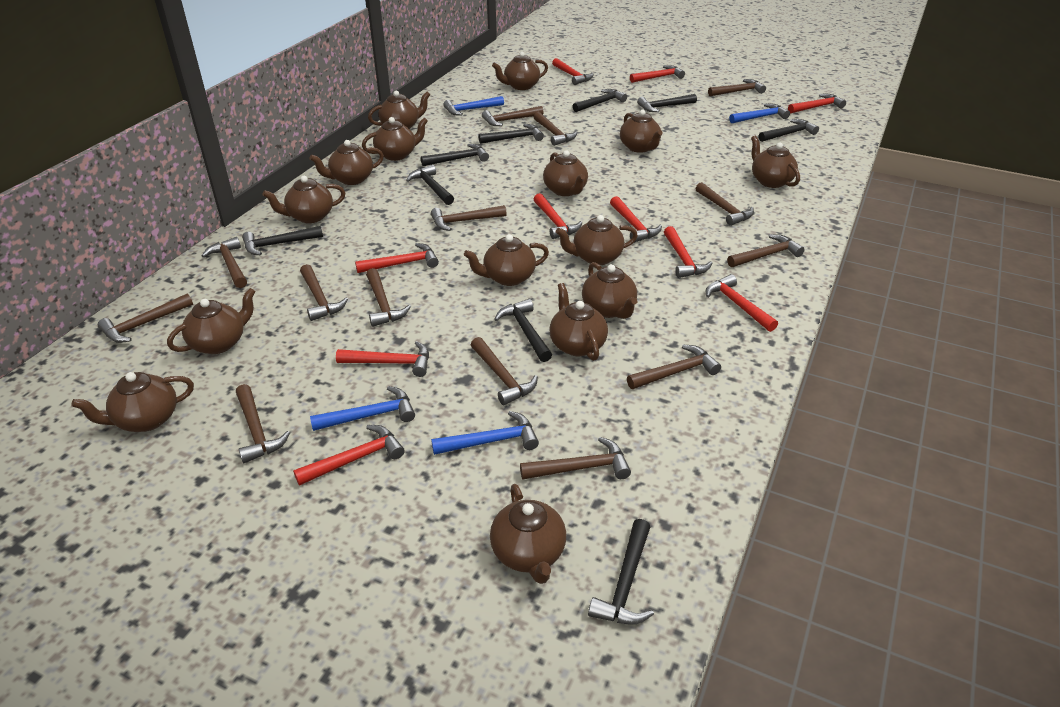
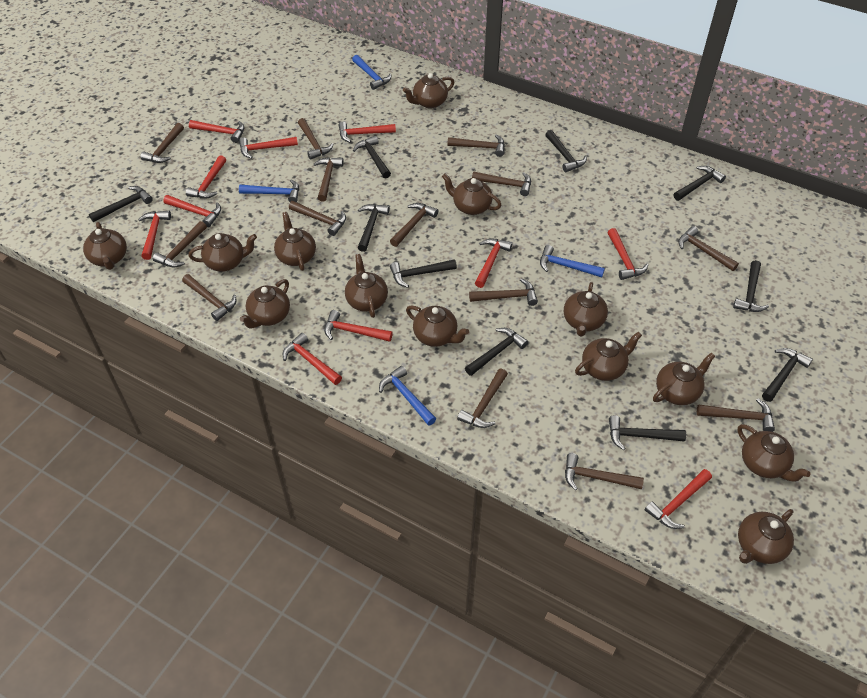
black hammer: [242,226,323,255] [406,165,454,205] [421,144,489,166] [478,124,544,144] [494,299,552,362] [573,89,627,112] [588,519,654,625] [637,94,697,112] [759,119,819,142] = 9 -> [89,186,153,222] [353,136,391,178] [358,204,390,252] [390,259,457,288] [465,328,528,376] [545,130,587,172] [609,415,686,450] [673,166,726,201] [733,260,769,312] [762,348,813,402] = 10
brown teapot: [71,372,194,432] [167,288,256,354] [263,176,345,223] [309,140,384,185] [362,117,428,161] [368,91,430,129] [464,234,549,286] [490,484,566,584] [492,52,548,90] [543,150,588,196] [549,283,608,361] [556,215,638,265] [582,262,637,319] [620,110,663,153] [751,136,800,188] = 15 -> [83,222,127,270] [188,233,257,272] [240,279,290,329] [274,212,316,271] [345,254,388,318] [403,73,454,108] [406,305,469,347] [442,173,501,215] [564,282,608,337] [575,332,642,381] [653,353,715,405] [737,424,811,482] [738,509,794,564] = 13
red hammer: [293,425,405,486] [336,341,429,377] [355,243,439,273] [533,193,582,239] [552,58,594,85] [610,196,662,243] [630,65,685,83] [664,226,713,278] [706,274,778,332] [788,94,846,113] = 10 -> [138,211,171,260] [163,195,221,227] [186,155,226,199] [189,120,245,143] [239,137,298,159] [283,333,342,385] [324,310,393,342] [339,122,396,143] [475,238,512,288] [607,228,648,280] [645,469,712,529] = 11

